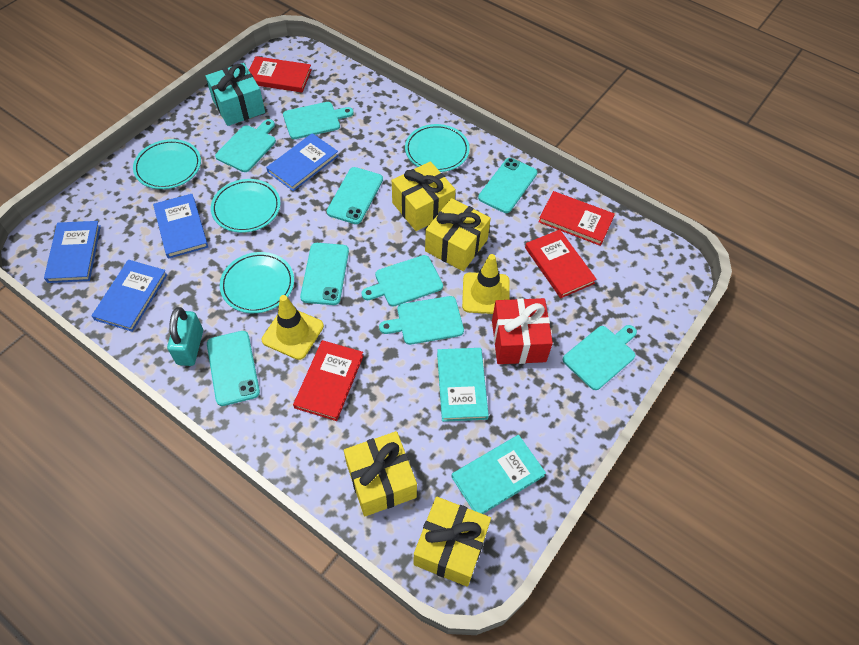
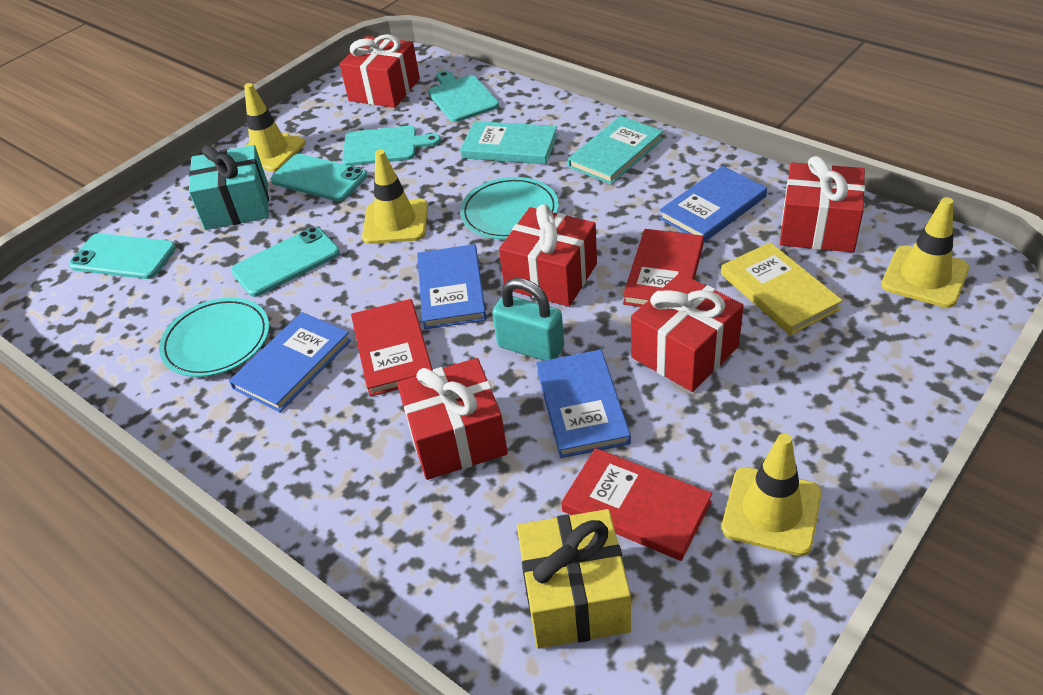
red book: [249,56,312,92] [293,340,363,421] [525,230,597,298] [539,191,615,246] = 4 -> [351,299,433,397] [561,448,712,561] [623,229,704,307] = 3
red gift: [492,298,553,364] = 1 -> [340,34,420,108] [397,358,508,480] [499,204,597,307] [631,273,744,392] [780,156,865,253] = 5
turquoise cutting board: [215,119,276,172] [283,102,354,139] [361,255,443,306] [379,296,464,345] [563,325,637,390] = 5 -> [342,126,441,166] [428,70,499,122] = 2
turquoise phone: [207,331,260,406] [300,243,349,305] [327,167,383,224] [478,158,537,213] = 4 -> [69,233,176,279] [231,227,340,297] [270,154,367,201] = 3
turquoise plate: [133,139,201,189] [211,179,280,233] [220,252,294,313] [405,124,470,172] = 4 -> [159,298,269,377] [460,177,559,239] = 2
yellow book: none = 0 -> [721,242,843,335] = 1
yellow gift: [344,431,417,517] [392,161,456,231] [414,497,491,587] [425,198,491,271] = 4 -> [517,509,631,649] = 1
yellow traffic cone: [262,295,324,360] [462,254,510,314] = 2 -> [244,83,306,172] [362,150,428,244] [722,433,822,556] [881,197,969,308] = 4

